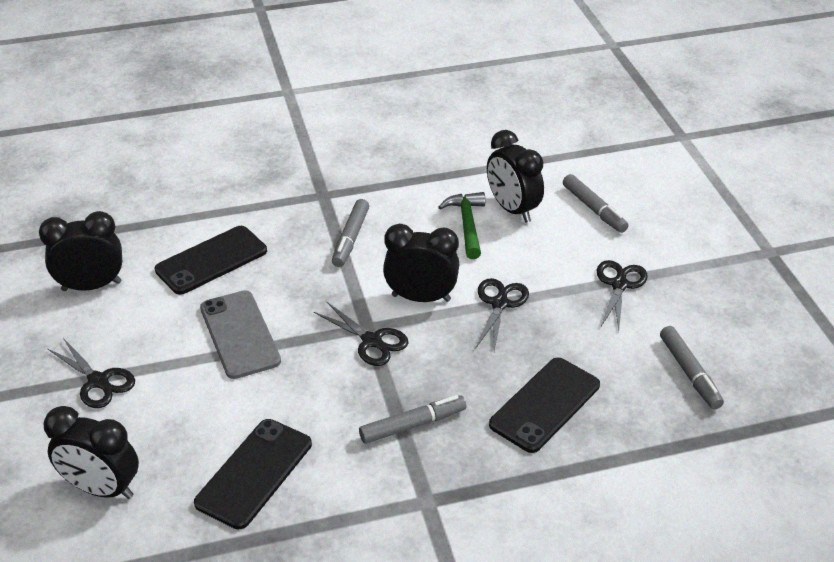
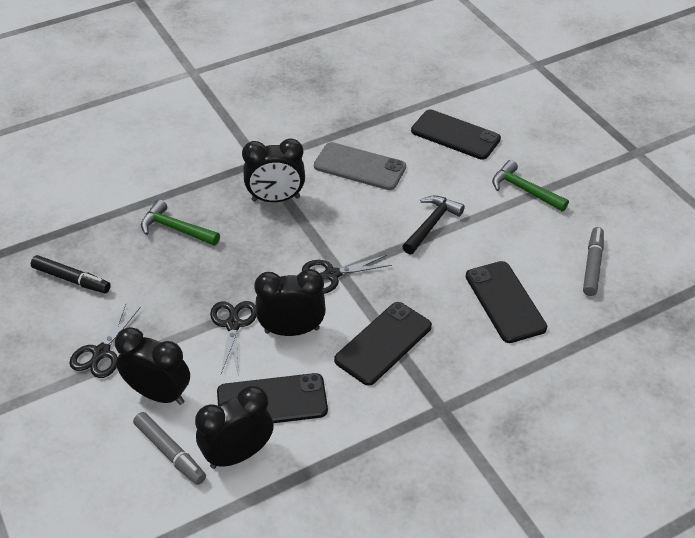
black hammer: none = 0 -> [402,196,465,254] = 1
black marker: none = 0 -> [31,255,111,293] = 1
black phone: [155,226,267,295] [194,419,312,529] [489,358,600,453] = 3 -> [217,373,328,423] [334,302,432,385] [411,110,501,160] [466,261,547,343] = 4
black scissors: [47,338,135,408] [314,302,409,366] [476,278,529,351] [597,260,648,330] = 4 -> [69,304,141,378] [210,301,257,374] [302,255,392,294] = 3
green hammer: [438,192,485,259] = 1 -> [141,199,220,246] [492,160,569,211] = 2
grey marker: [332,199,369,267] [359,395,467,444] [563,174,629,233] [660,326,724,409] = 4 -> [133,412,206,485] [583,227,604,296] = 2

